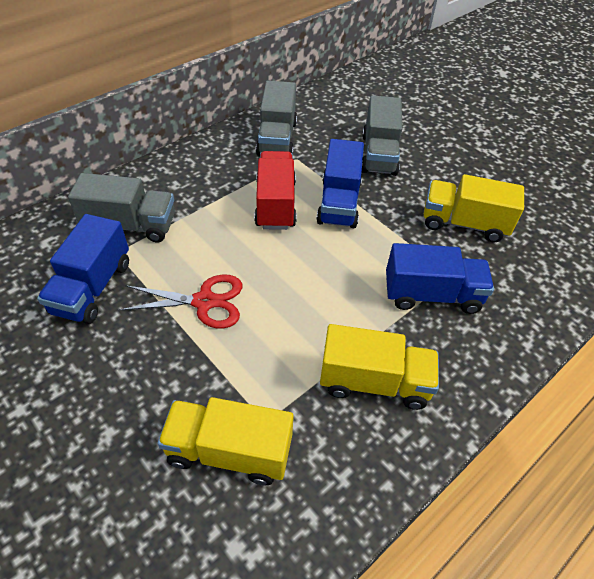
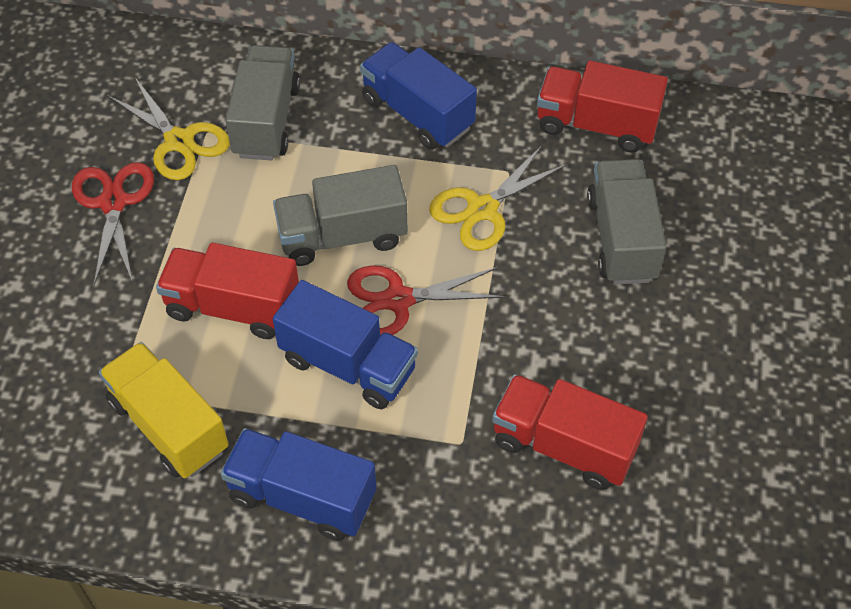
red scissors: [119,274,242,329] = 1 -> [72,162,154,285] [347,265,507,335] = 2
red truck: [254,151,297,230] = 1 -> [156,243,299,339] [492,374,648,490] [537,60,668,152] = 3
yellow scissors: none = 0 -> [107,77,230,180] [429,145,568,251] = 2
yellow truck: [157,397,294,485] [320,324,439,410] [424,174,524,243] = 3 -> [99,342,229,478] = 1

